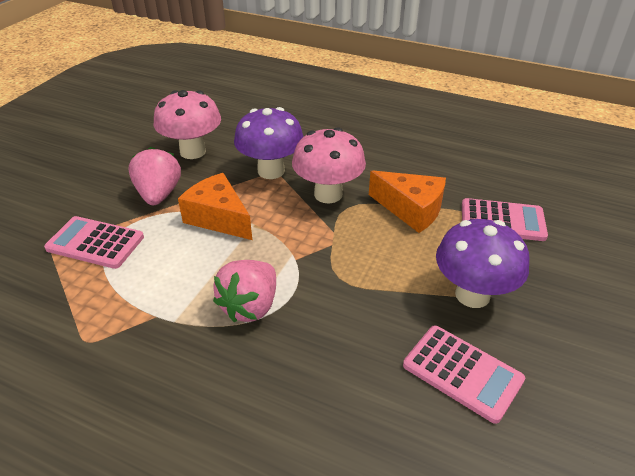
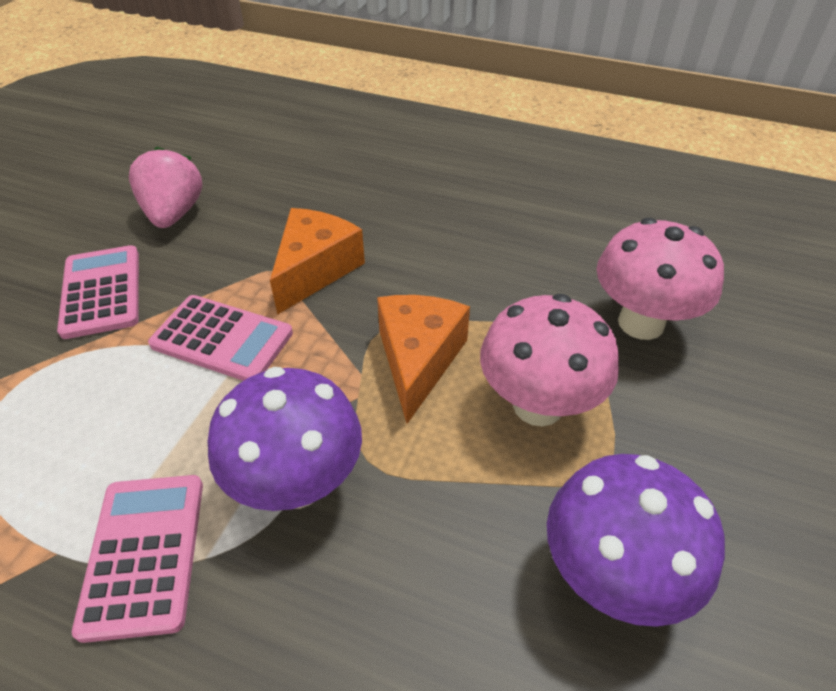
pink strawberry: [128,147,181,205] [213,260,276,322] = 2 -> [129,146,202,228] = 1

